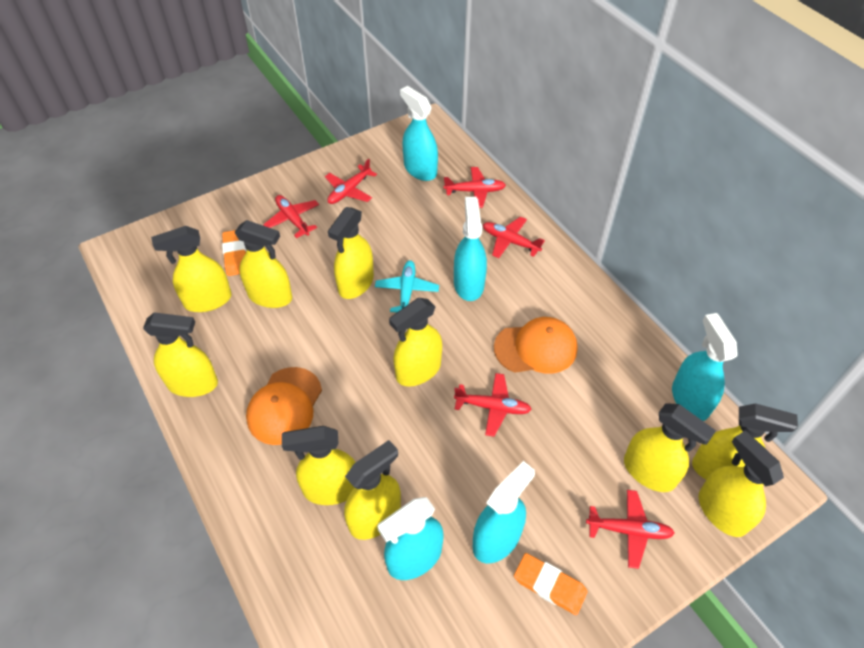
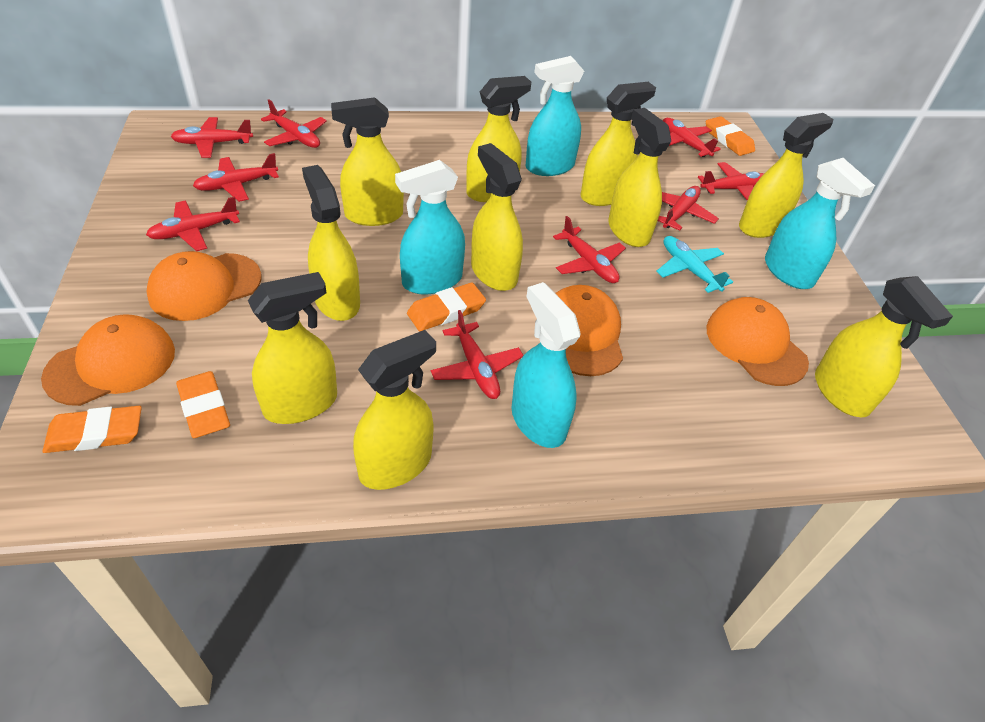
orange cap: [246,367,322,445] [494,317,578,374] = 2 -> [41,314,175,406] [146,251,261,321] [555,285,623,376] [706,297,809,386] = 4
orange eraser: [222,230,247,276] [514,553,587,615] = 2 -> [43,406,142,453] [176,371,230,438] [407,282,486,331] [706,116,755,156] = 4
red plane: [263,195,319,238] [325,159,377,204] [444,167,506,208] [454,373,532,437] [483,216,545,258] [586,490,675,569] = 6 -> [146,196,240,251] [171,117,253,158] [193,153,279,202] [261,100,327,148] [431,310,524,399] [553,216,626,283] [658,186,719,231] [663,118,721,157] [698,162,764,200] = 9
turquoise spray bottle: [377,497,444,580] [400,86,438,181] [454,197,487,301] [473,461,535,563] [672,313,738,421] = 5 -> [395,160,465,294] [512,282,581,448] [526,56,584,176] [765,158,875,289] = 4

